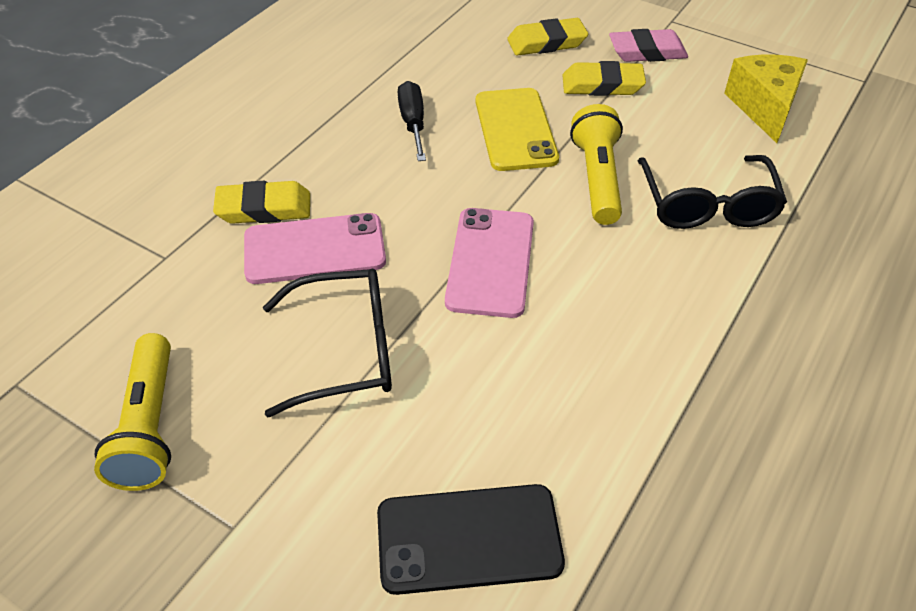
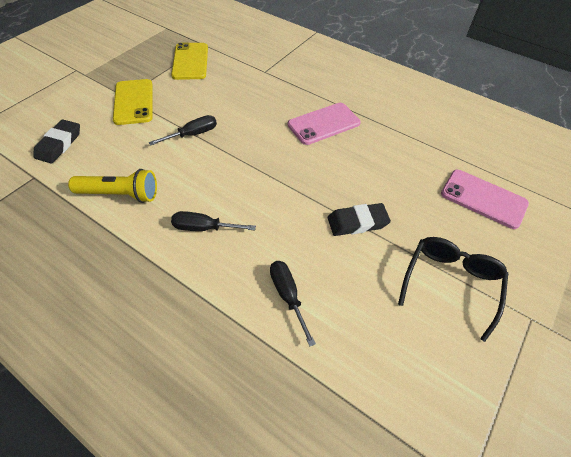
black eraser: none = 0 -> [33,120,80,163] [328,203,391,236] = 2
black glasses: [263,269,392,418] [638,155,787,229] = 2 -> [398,237,508,342] = 1
black phone: [377,484,565,595] = 1 -> none = 0
black screwdriver: [398,81,426,161] = 1 -> [149,115,217,146] [171,211,256,231] [270,261,316,346] = 3
pink eraser: [609,29,688,62] = 1 -> none = 0
yellow cheese: [724,54,808,143] = 1 -> none = 0
yellow eraser: [213,181,310,224] [507,18,588,56] [562,61,646,96] = 3 -> none = 0
yellow flashlight: [94,333,171,491] [570,104,623,225] = 2 -> [68,169,157,203] = 1
yellow phone: [476,88,559,171] = 1 -> [113,79,153,125] [171,43,208,80] = 2

